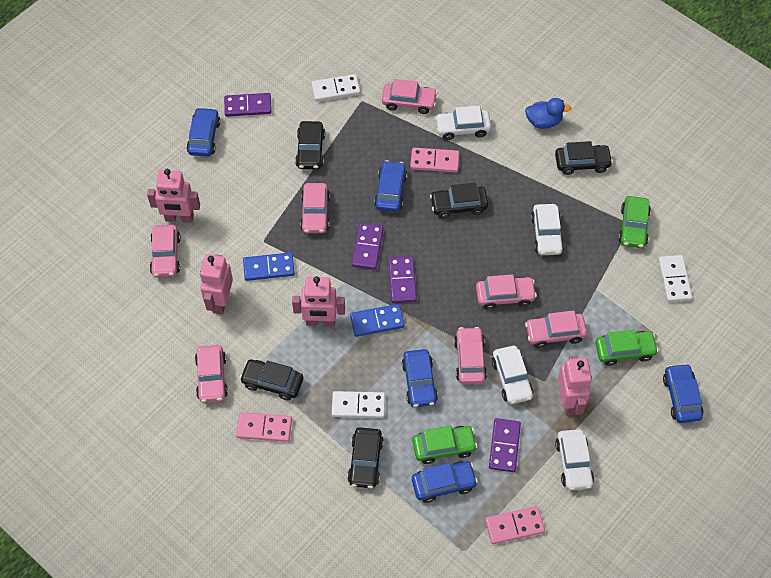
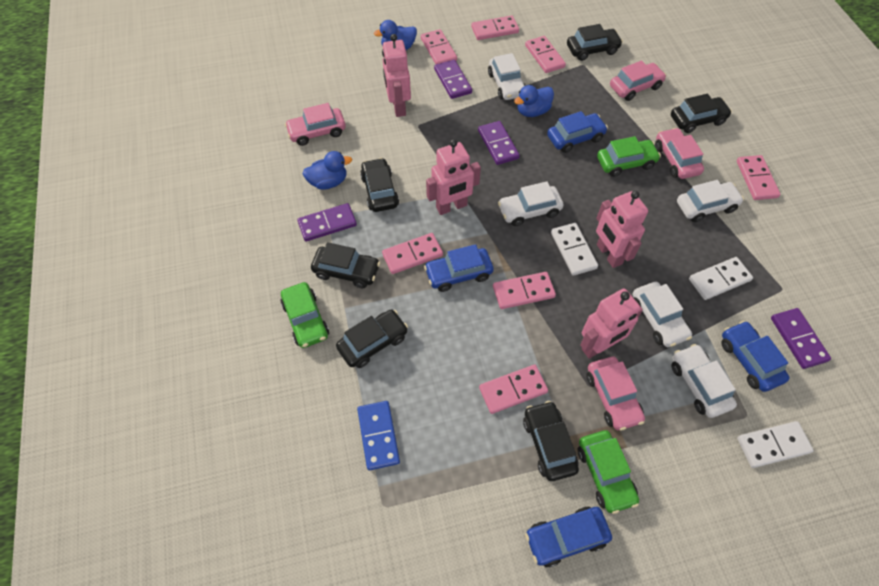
black car: [240,359,303,400] [295,121,325,169] [347,427,384,488] [430,183,488,219] [555,141,613,175] = 5 -> [311,242,380,289] [336,309,408,368] [360,158,399,212] [523,401,579,481] [567,24,623,61] [671,94,732,133] = 6
blue car: [187,107,220,157] [374,160,407,212] [402,349,438,407] [412,461,478,503] [663,363,703,423] = 5 -> [424,244,494,292] [525,507,612,567] [547,111,608,153] [721,321,790,392] = 4
blue domino: [243,252,295,281] [350,304,404,337] = 2 -> [357,401,400,470] = 1
blue duck: [525,98,571,129] = 1 -> [302,151,352,190] [374,20,417,50] [514,85,554,117] = 3
pink car: [150,225,181,277] [195,345,228,402] [300,183,330,233] [382,79,437,114] [454,327,487,384] [476,274,537,310] [525,311,587,348] = 7 -> [285,103,346,146] [586,356,645,430] [610,61,666,101] [655,128,704,179] = 4
pink domino: [236,412,292,442] [410,148,459,173] [485,506,545,544] = 3 -> [382,233,443,274] [421,29,457,64] [471,15,519,40] [479,365,548,414] [493,272,556,309] [525,36,566,73] [737,155,781,200] = 7
white car: [435,106,491,140] [492,346,533,404] [531,204,564,255] [555,429,594,490] = 4 -> [488,53,526,100] [498,181,563,226] [633,282,692,347] [671,344,737,418] [677,180,744,222] = 5

